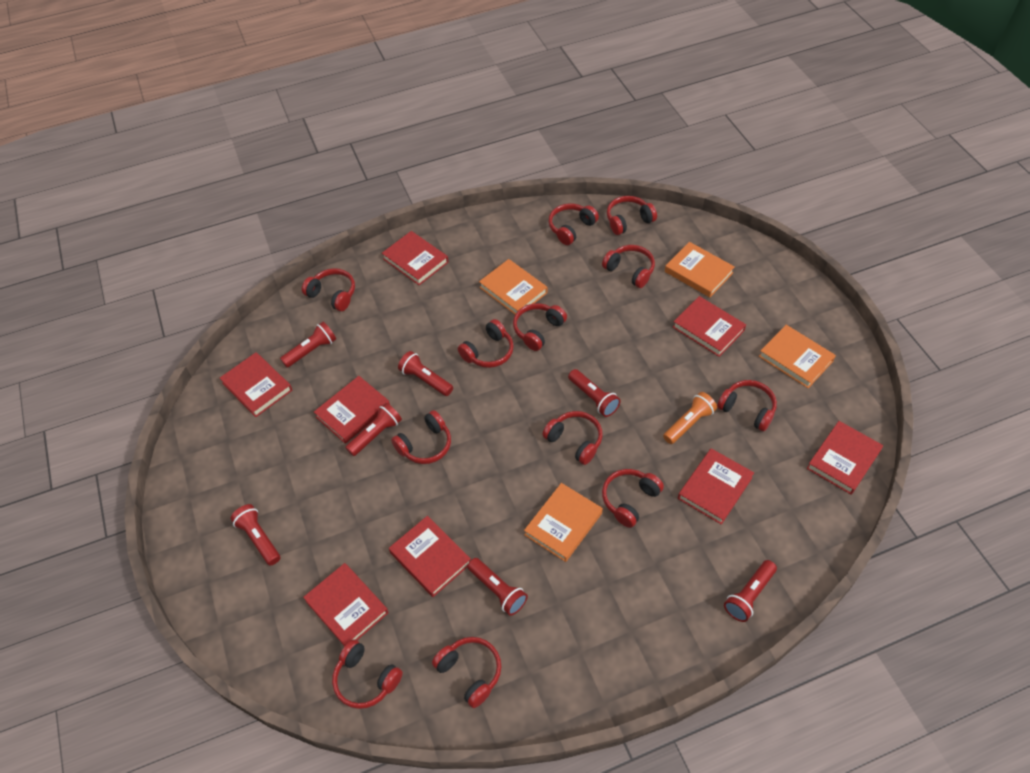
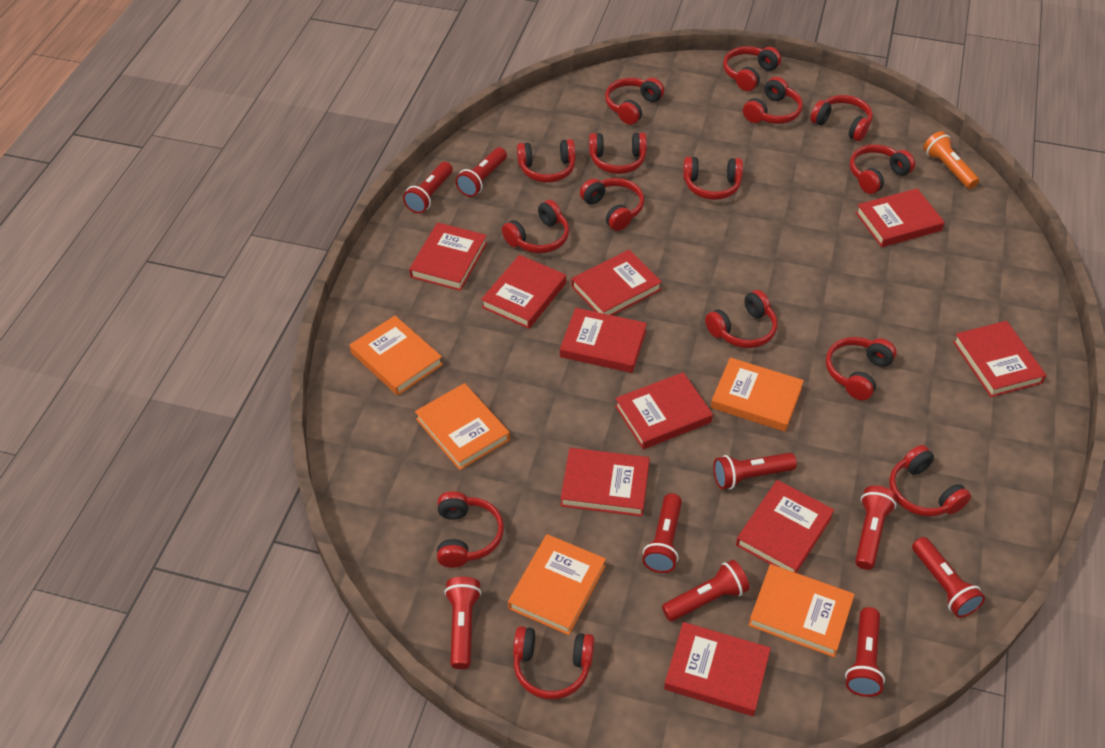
orange book: [479,259,547,314] [524,483,603,562] [665,242,735,297] [759,325,836,388] = 4 -> [350,316,443,395] [415,383,510,470] [508,534,606,635] [711,358,804,432] [748,564,855,657] = 5
red book: [220,352,292,417] [303,563,389,646] [314,376,390,444] [382,231,449,285] [389,516,471,597] [673,296,746,357] [678,448,754,524] [807,421,883,494] = 8 -> [409,222,487,291] [481,255,566,329] [560,308,647,373] [560,448,650,517] [571,250,662,316] [615,372,713,449] [664,622,771,716] [736,480,834,573] [856,188,945,247] [953,321,1046,397] = 10
red flashlight: [230,504,280,566] [280,322,336,368] [345,403,402,456] [398,351,453,396] [467,558,528,616] [568,369,620,417] [724,560,777,622] = 7 -> [403,162,453,214] [444,577,482,669] [455,147,507,197] [642,493,682,573] [662,560,749,621] [713,453,797,489] [845,607,885,697] [855,486,897,570] [912,537,985,618] = 9
red headphones: [302,268,355,311] [332,639,403,709] [391,410,451,464] [432,637,501,708] [458,319,514,368] [513,303,567,351] [542,411,602,465] [549,204,599,245] [602,245,655,288] [602,469,664,528] [607,196,657,235] [717,380,777,431] = 12 -> [437,491,504,568] [502,200,569,253] [513,626,594,699] [517,139,576,182] [580,178,644,231] [589,132,647,174] [605,78,664,125] [683,156,743,200] [705,290,777,348] [723,46,781,91] [743,77,803,124] [810,95,873,141] [826,337,897,400] [850,145,915,194] [889,445,971,516] = 15

